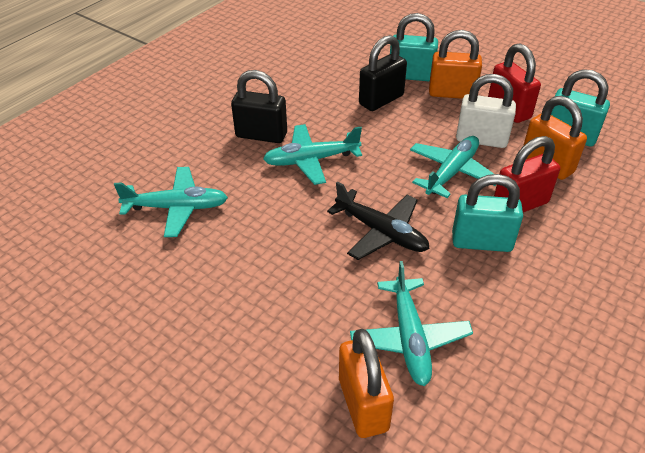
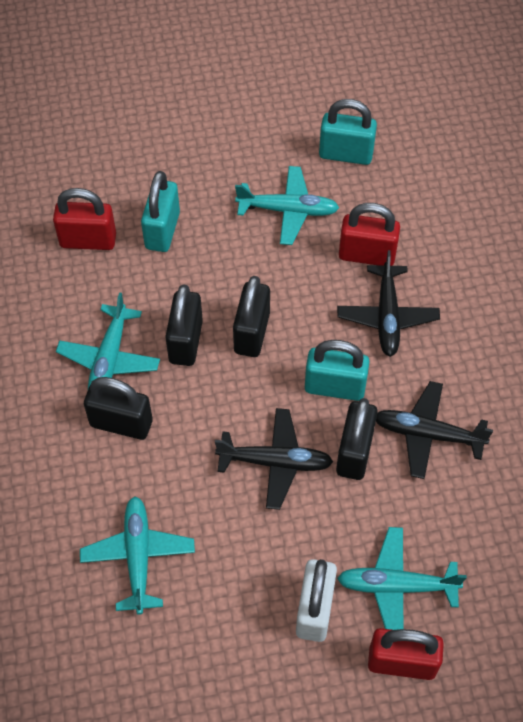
black padlock: [231,70,287,143] [359,35,407,111] = 2 -> [84,377,153,440] [165,285,203,366] [233,276,270,357] [336,398,378,480] = 4
black plane: [327,182,430,260] = 1 -> [215,408,333,510] [337,250,440,357] [376,381,493,479] = 3
orange padlock: [339,329,394,438] [429,30,482,99] [523,96,587,180] = 3 -> none = 0
red padlock: [488,43,541,123] [494,136,560,212] = 2 -> [53,188,116,250] [339,203,400,266] [368,628,444,680] = 3

